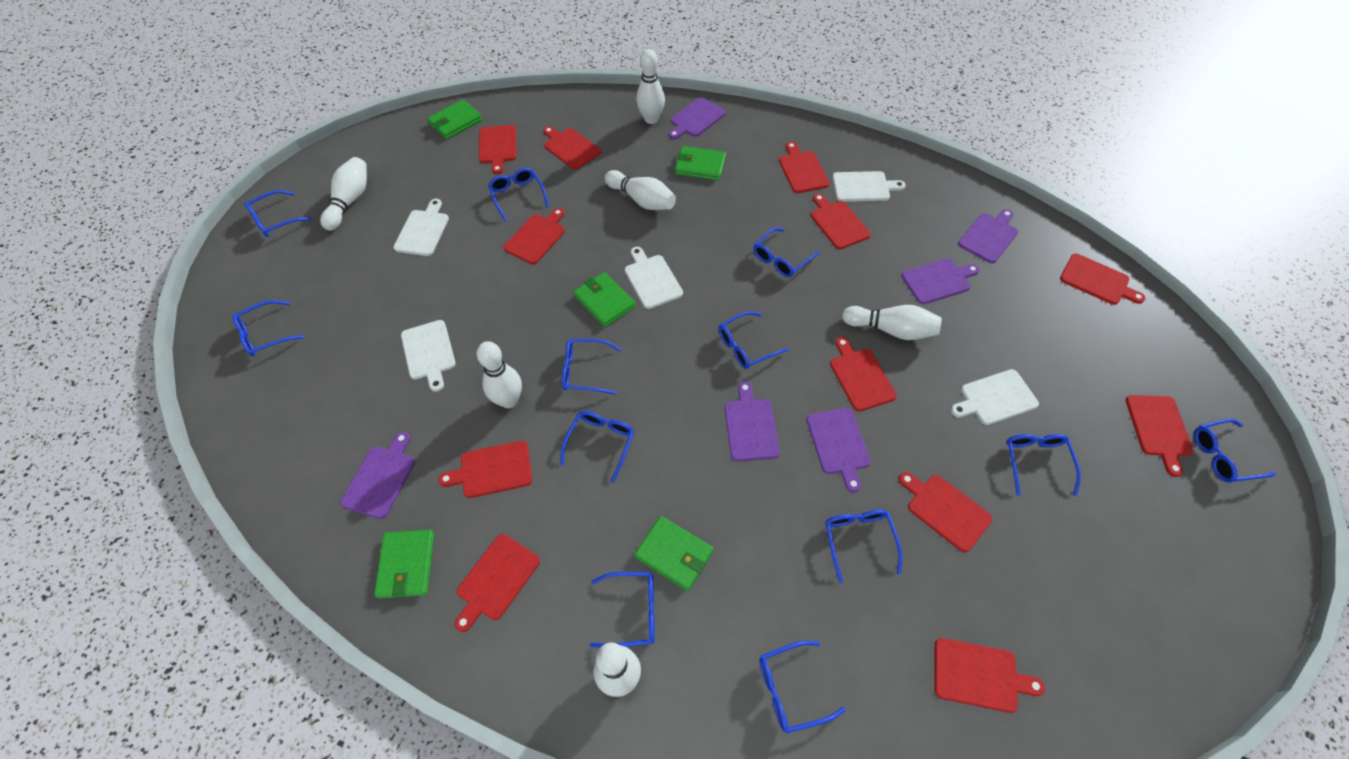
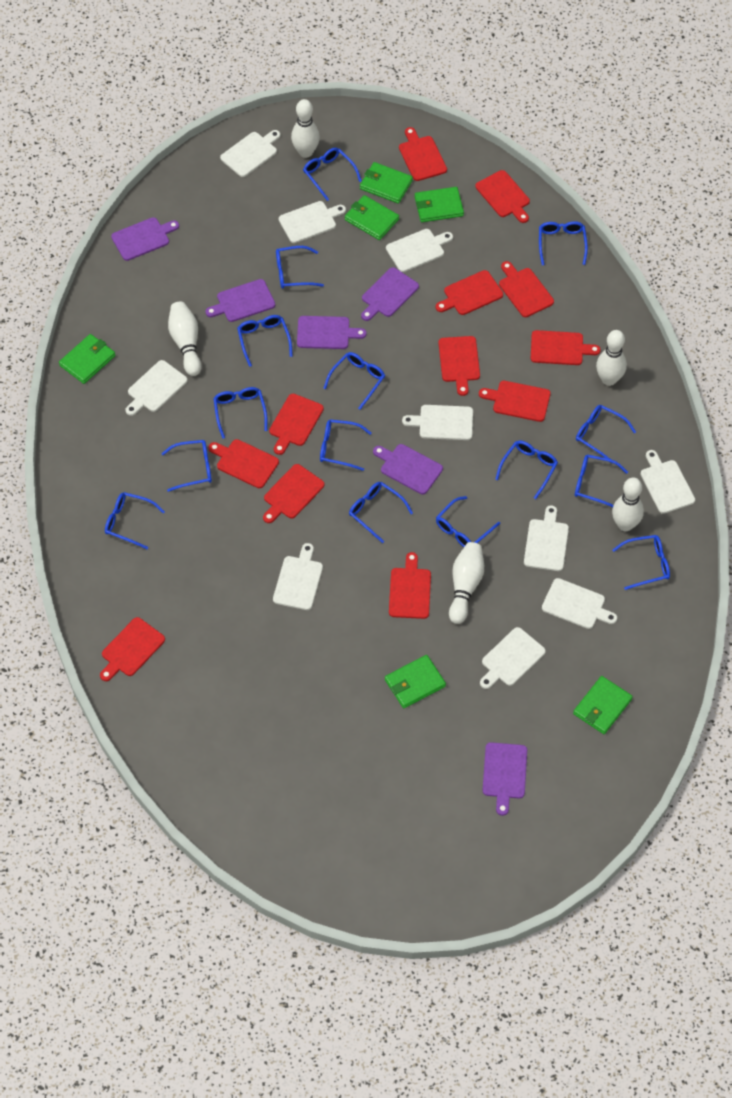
blue glasses: [232,300,304,357] [244,190,312,237] [488,168,549,222] [560,411,634,483] [562,339,621,395] [590,572,655,648] [718,311,789,369] [753,228,820,277] [759,641,846,733] [825,510,903,583] [1006,434,1081,496] [1194,419,1276,483] = 12 -> [105,492,165,549] [162,440,212,492] [213,387,268,439] [237,315,293,367] [276,246,324,289] [303,148,362,201] [320,419,372,471] [324,352,385,410] [349,482,413,543] [436,496,500,547] [495,441,558,499] [539,221,588,265] [575,454,628,508] [576,405,636,464] [612,535,670,590] = 15
green wallet: [374,530,434,599] [427,100,482,139] [573,272,636,327] [634,516,714,591] [675,146,726,181] = 5 -> [59,334,116,384] [345,195,399,240] [360,162,413,204] [385,655,446,708] [415,187,464,222] [573,676,633,734] = 6
white bowling pin: [320,157,367,231] [476,341,522,408] [594,643,641,697] [605,170,676,210] [636,49,665,124] [842,305,942,340] = 6 -> [168,301,201,376] [291,99,320,158] [449,542,484,624] [596,330,627,386] [612,478,644,531] = 5
white cutting board: [393,199,449,256] [401,320,456,392] [625,247,683,309] [832,171,905,202] [951,369,1039,425] = 5 -> [125,360,188,416] [220,130,280,177] [273,543,323,610] [279,201,346,243] [386,229,453,272] [402,405,473,440] [480,627,546,689] [524,505,569,571] [542,578,617,629] [640,450,695,514] = 10

